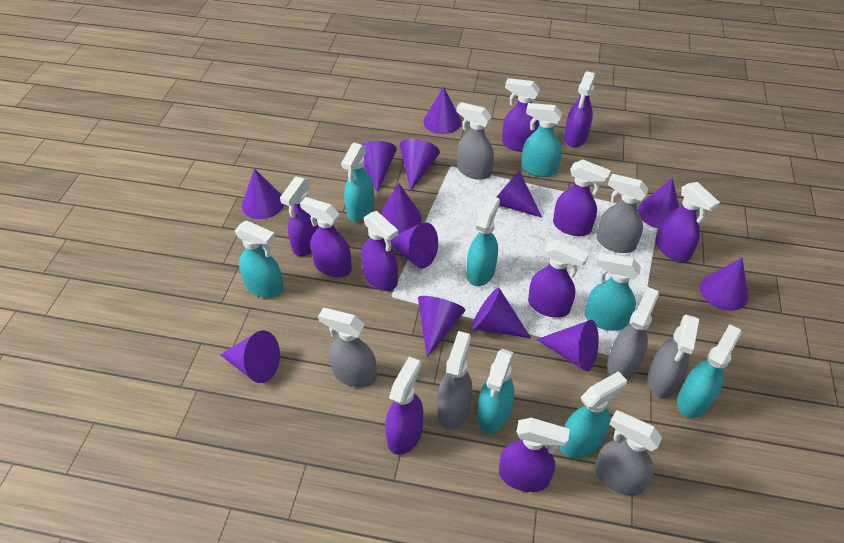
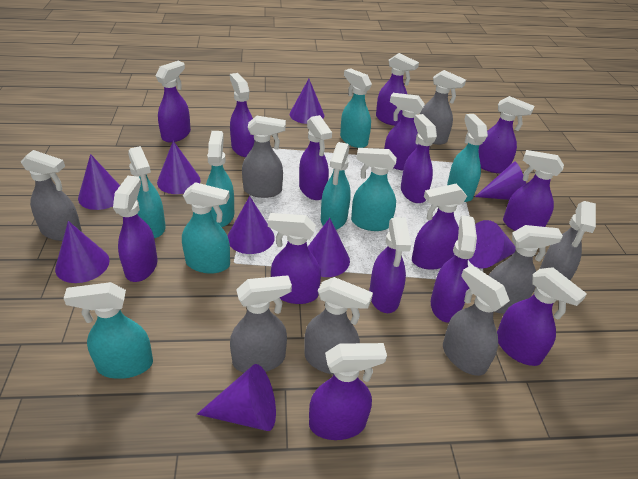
grey spray bottle: [318,308,377,387] [437,331,472,429] [456,102,494,180] [595,410,662,496] [596,174,648,253] [607,287,659,380] [648,314,699,398] = 7 -> [21,150,82,241] [230,275,292,373] [242,116,286,198] [304,277,373,375] [420,70,466,145] [443,265,510,376] [489,225,563,314] [539,201,596,280] = 8
purple cone: [220,330,280,383] [242,168,284,219] [361,141,397,193] [380,183,421,234] [390,222,438,268] [400,139,440,191] [418,296,466,357] [424,86,461,134] [471,287,531,338] [497,170,542,218] [536,320,599,371] [638,178,679,229] [700,258,749,311] = 13 -> [55,221,110,283] [78,154,120,210] [157,141,201,194] [197,364,276,431] [228,196,275,254] [290,79,324,124] [308,218,350,277] [468,220,516,269] [475,161,526,200] = 9
purple spray bottle: [280,177,319,256] [300,197,352,277] [361,211,398,291] [385,357,423,455] [499,418,570,492] [502,78,540,152] [528,240,589,318] [553,160,611,236] [564,71,595,147] [656,182,720,262] = 10 -> [113,176,158,282] [156,61,191,142] [230,73,255,157] [268,213,321,304] [299,115,332,200] [309,343,387,440] [369,217,411,313] [376,53,419,126] [384,93,425,171] [401,114,437,203] [412,184,467,270] [431,215,477,322] [479,96,534,173] [497,267,587,366] [503,150,564,231] = 15

